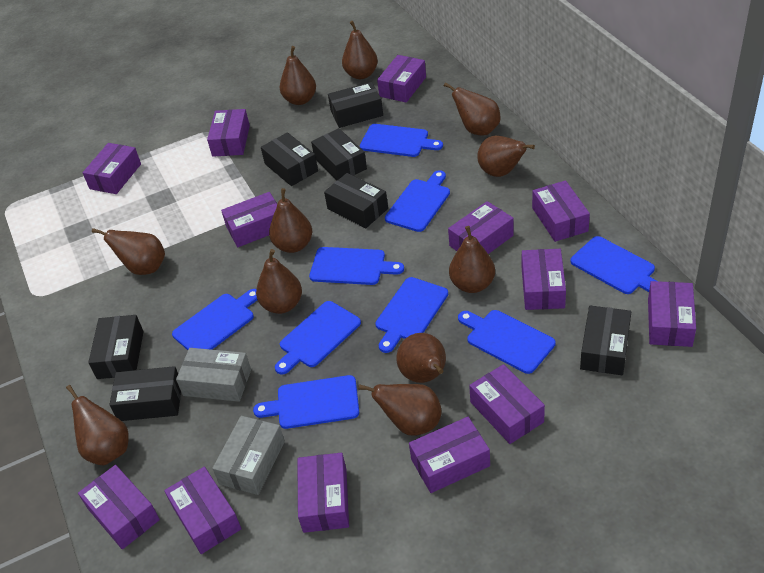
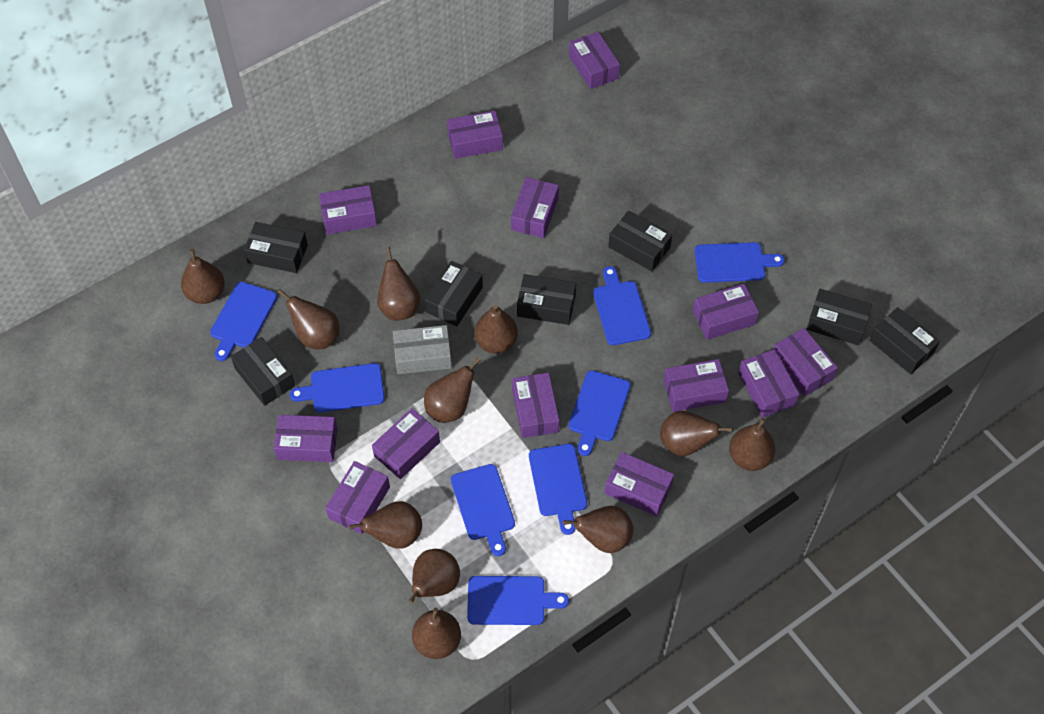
blue cutting board: [172,289,257,350] [253,375,359,429] [275,301,361,375] [309,247,404,285] [360,124,443,157] [375,277,448,353] [385,170,450,232] [458,310,556,374] [570,236,657,294] = 9 -> [210,282,277,361] [290,363,385,413] [451,464,515,556] [467,576,569,625] [529,444,587,535] [569,370,631,456] [593,266,651,345] [695,242,785,283] = 8
grey box: [176,348,251,402] [212,416,285,495] = 2 -> [393,325,452,374] = 1

